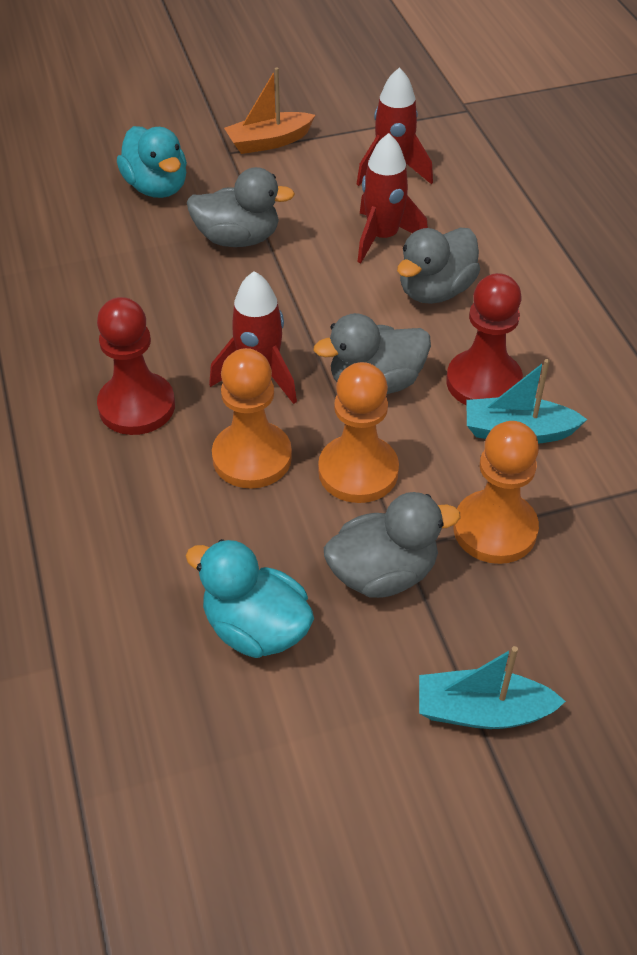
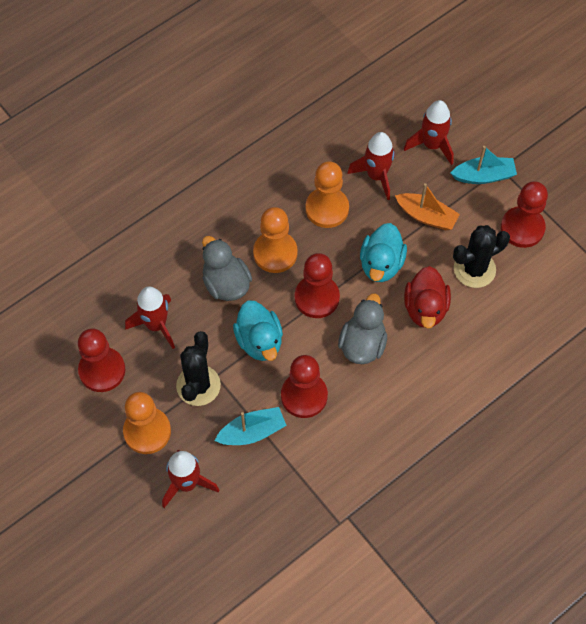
black cactus: none = 0 -> [176,331,221,406] [453,225,510,288] = 2
grey duck: [187,167,295,247] [314,313,431,394] [324,492,460,598] [397,228,480,304] = 4 -> [202,236,252,301] [338,293,387,364] = 2
red duck: none = 0 -> [404,266,451,328] = 1
red pawn: [97,297,175,435] [446,273,523,406] = 2 -> [78,328,125,392] [281,355,328,418] [295,253,340,318] [501,181,548,248] = 4
red rocket: [209,271,297,404] [357,67,433,186] [357,133,428,263] = 3 -> [125,286,175,349] [162,450,219,508] [347,132,395,200] [404,100,454,165] = 4

